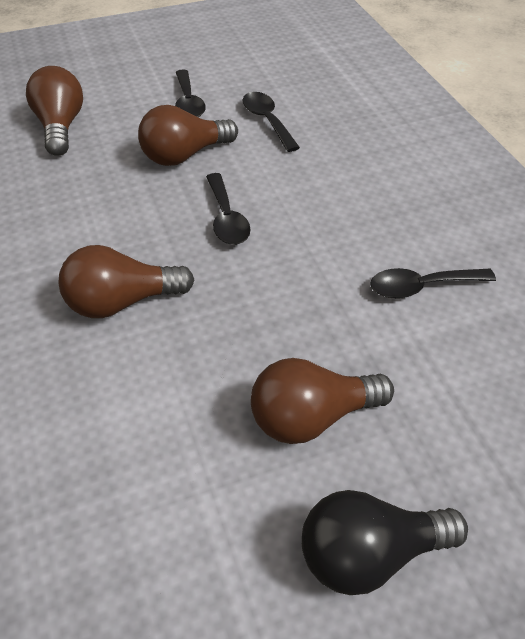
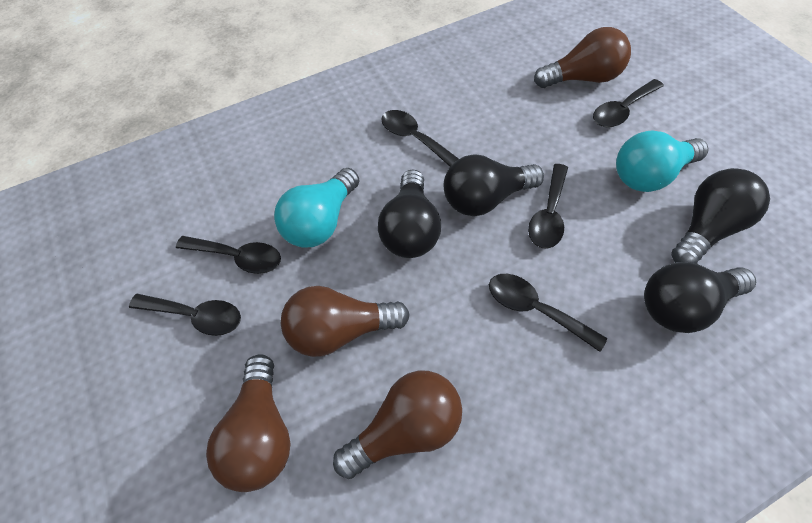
black light bulb: [302,490,468,595] = 1 -> [378,169,441,258] [444,154,544,216] [644,262,756,333] [671,168,770,264] = 4
black spoon: [175,69,206,117] [206,173,251,245] [243,92,300,152] [370,268,496,299] = 4 -> [129,294,241,336] [176,236,281,274] [381,110,459,167] [489,274,607,352] [528,164,568,249] [593,79,664,127] = 6
turquoise light bulb: none = 0 -> [274,168,360,248] [616,131,709,192] = 2

